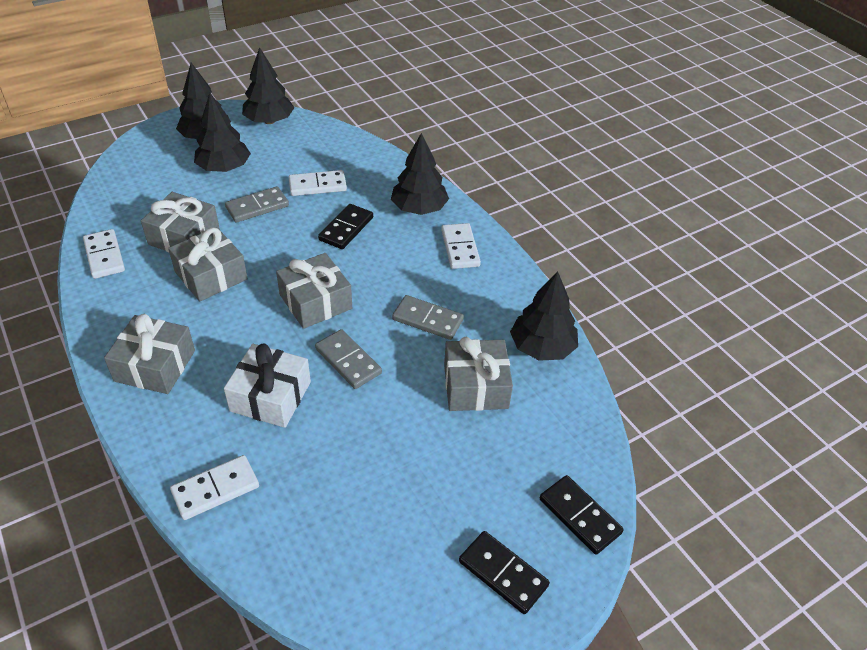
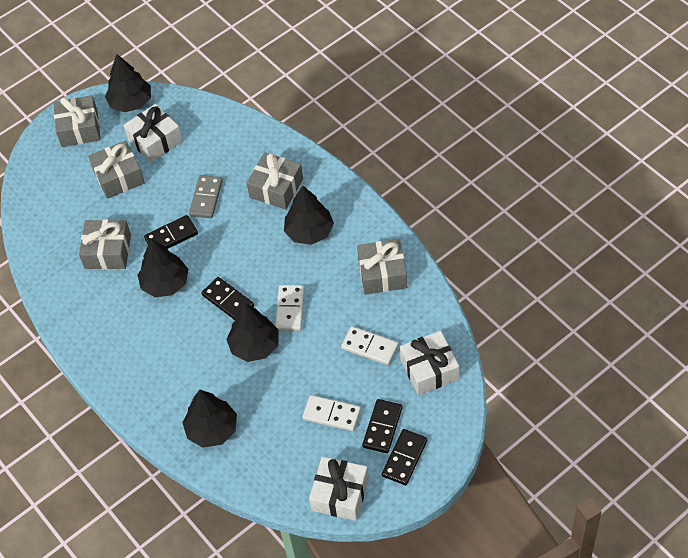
black domino: [318,204,373,249] [459,531,550,614] [540,475,624,555] = 3 -> [144,215,198,249] [201,277,254,320] [362,399,402,453] [382,429,428,485] = 4
grey domino: [225,186,289,223] [315,329,382,389] [392,295,464,340] = 3 -> [189,175,223,218] = 1
white domino: [83,229,125,279] [170,455,259,520] [289,170,347,196] [441,223,481,269] = 4 -> [276,285,304,331] [302,395,361,431] [341,326,399,365] = 3
white gift: [224,343,311,428] = 1 -> [123,104,183,163] [309,457,369,521] [400,331,459,395] = 3

